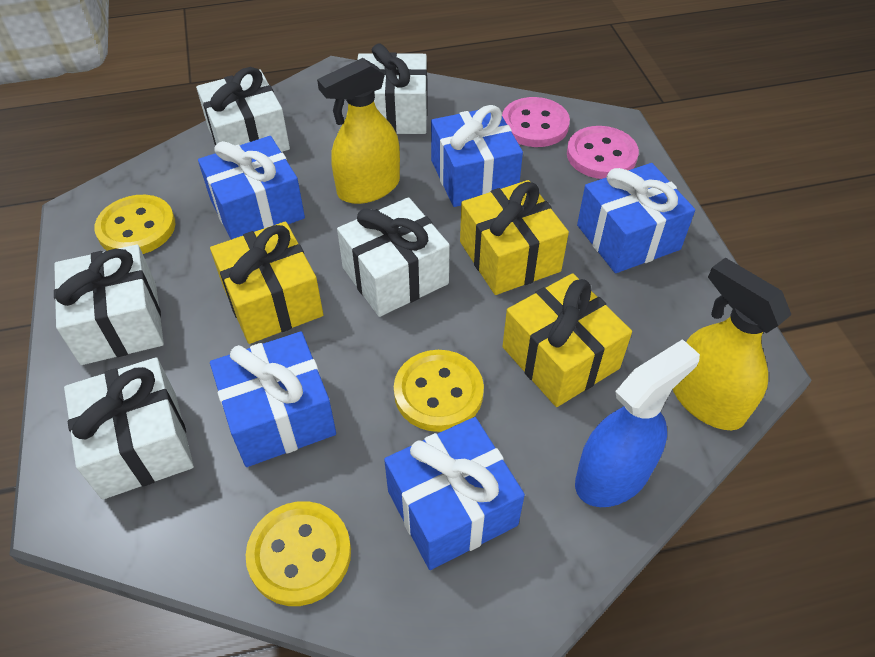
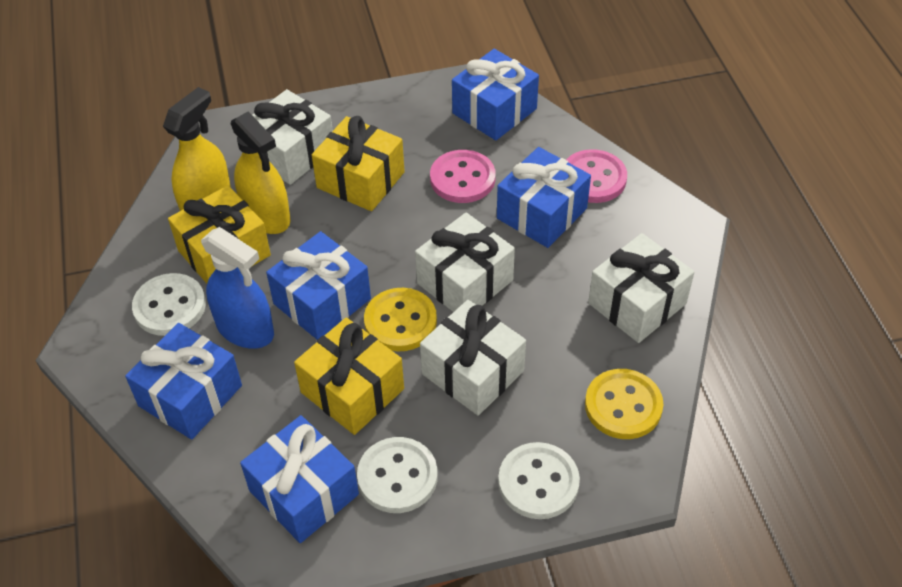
white button: none = 0 -> [132,273,206,336] [357,437,438,513] [498,442,580,519] = 3
white gift: [54,244,164,365] [64,357,194,500] [196,67,290,152] [337,197,450,317] [358,43,428,134] = 5 -> [252,89,333,185] [415,213,515,312] [420,300,526,416] [588,233,694,343] = 4
yellow button: [94,195,175,254] [246,501,351,606] [394,350,484,432] = 3 -> [364,288,437,351] [585,369,663,439] = 2

